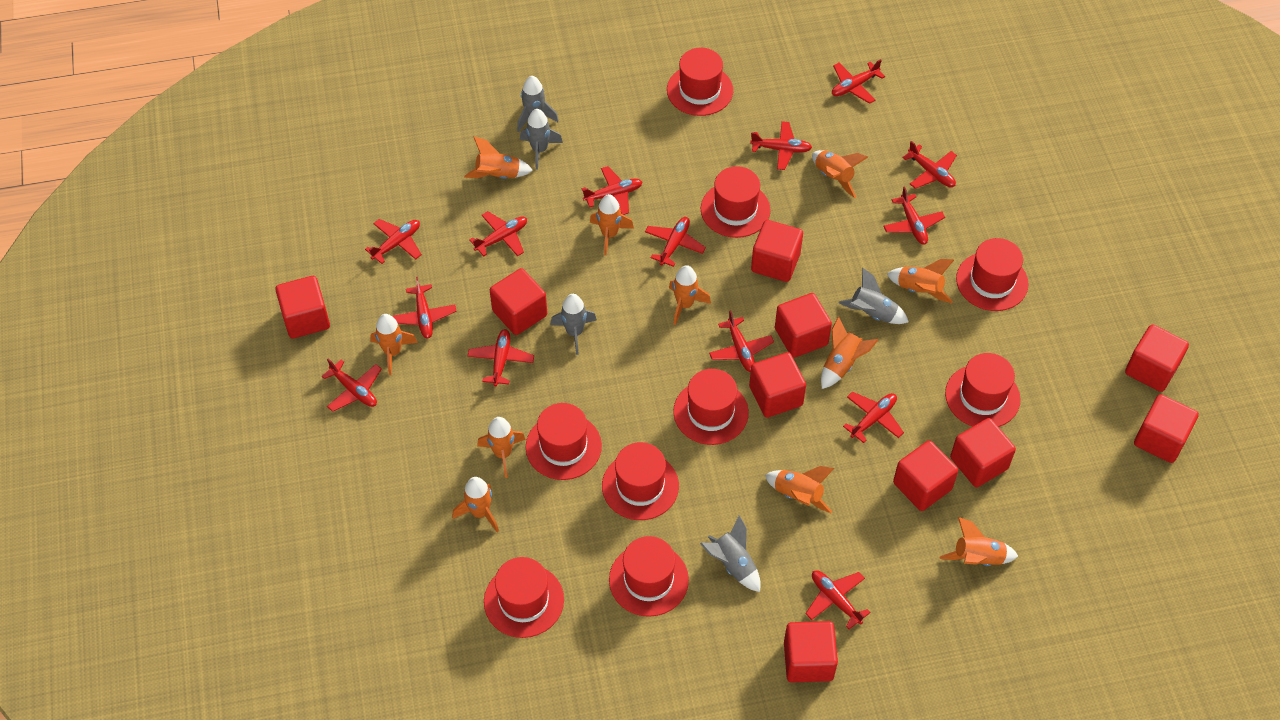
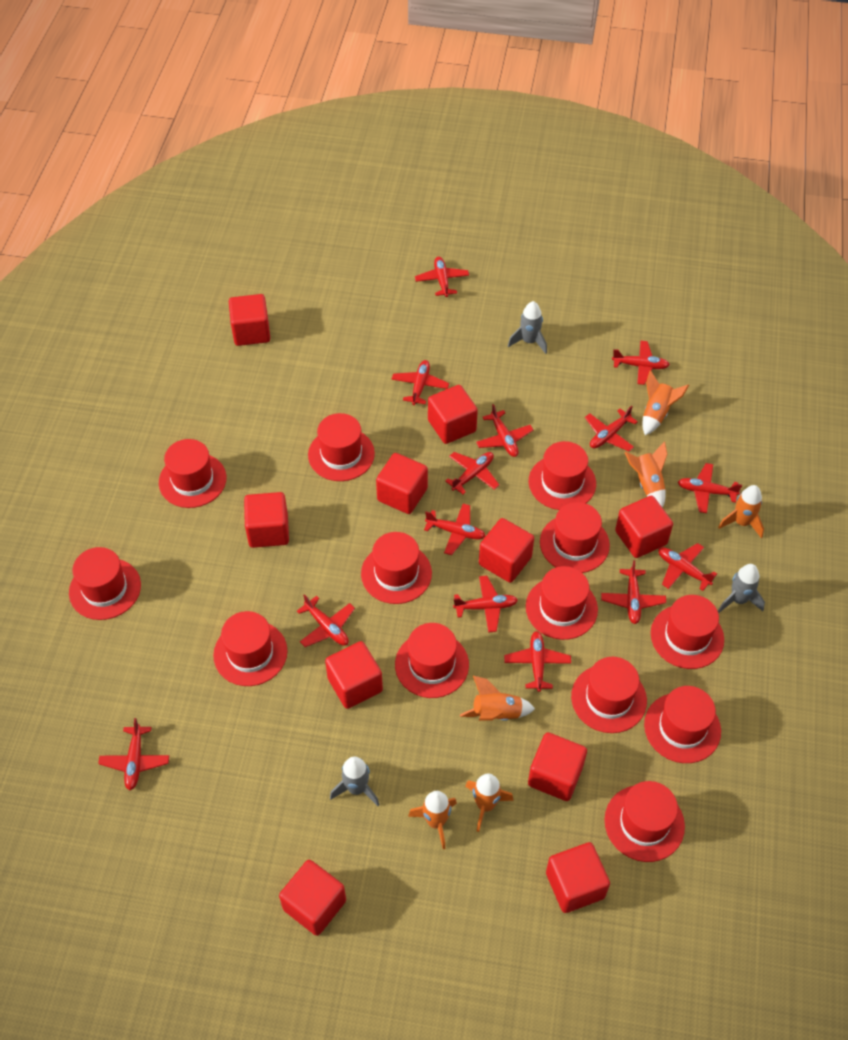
grey rocket: [517,76,559,132] [520,109,563,170] [550,294,597,355] [700,515,761,592] [839,268,909,324] = 5 -> [330,757,379,806] [508,301,547,354] [718,564,765,613] = 3
orange rocket: [371,314,418,375] [452,477,499,532] [464,136,533,179] [477,417,526,478] [590,194,634,255] [669,265,711,325] [765,466,835,513] [812,150,868,198] [821,316,878,389] [887,259,954,303] [940,517,1018,566] = 11 -> [408,791,457,849] [460,676,535,721] [465,773,514,832] [624,441,667,508] [642,370,689,435] [718,485,764,538] = 6
red hat: [484,557,564,638] [526,403,602,480] [602,442,679,520] [609,536,689,617] [667,48,733,116] [673,369,749,445] [701,166,771,238] [945,353,1021,427] [956,238,1029,311] = 9 -> [69,547,141,620] [159,439,227,508] [213,611,287,686] [308,413,375,481] [361,532,432,604] [395,623,469,698] [526,566,598,640] [529,441,596,510] [540,502,610,573] [571,657,647,733] [604,781,685,862] [644,686,721,763] [651,595,724,669] = 13

